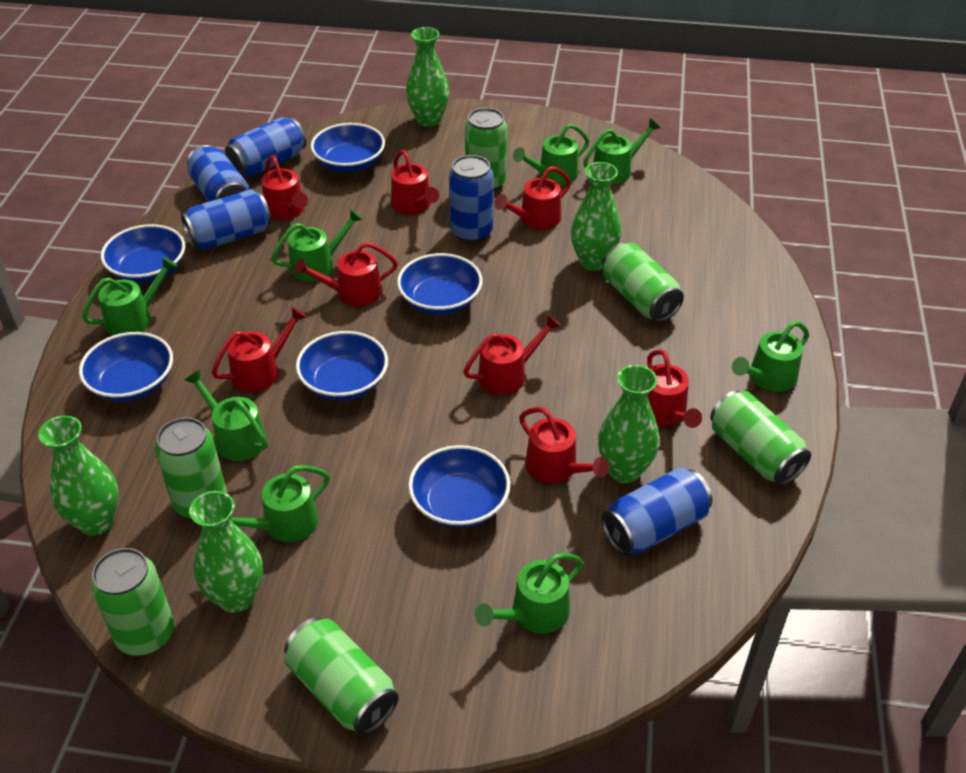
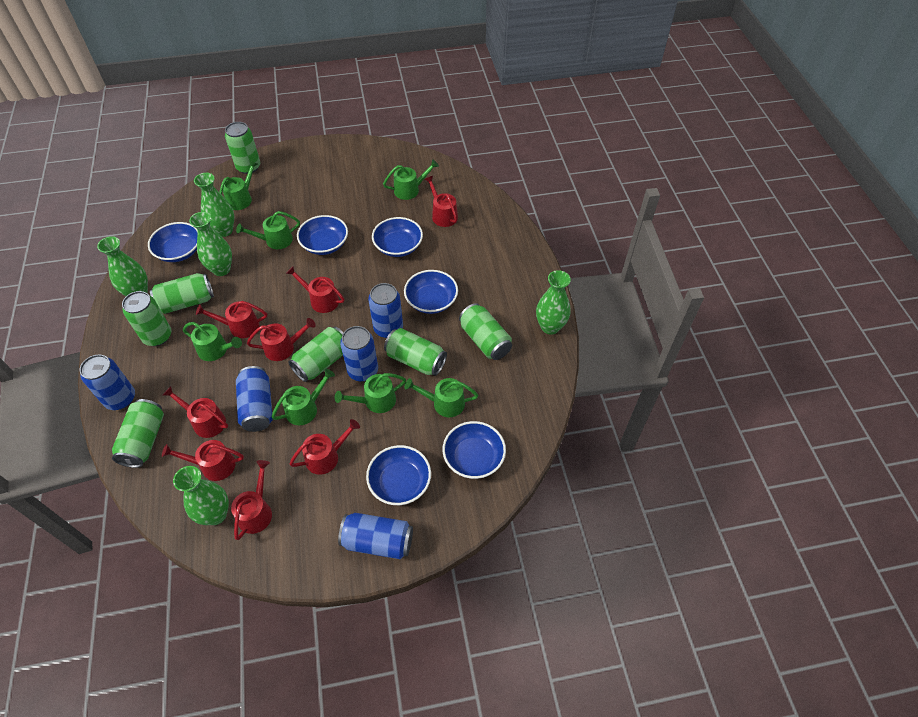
green can: [91,548,174,656] [155,417,227,519] [284,617,399,735] [465,108,507,191] [602,243,684,322] [710,390,811,486] = 6 -> [112,399,164,468] [122,291,171,346] [150,273,214,314] [225,122,260,174] [288,327,344,382] [384,328,447,376] [459,303,512,360] = 7
green watering can: [82,257,177,335] [185,370,268,461] [230,465,330,542] [271,209,363,282] [475,553,584,634] [513,124,589,185] [583,118,661,184] [732,321,809,392] = 8 -> [183,322,242,361] [219,160,258,210] [236,211,300,249] [272,369,335,425] [335,373,406,413] [383,159,439,200] [404,378,478,417] = 7

